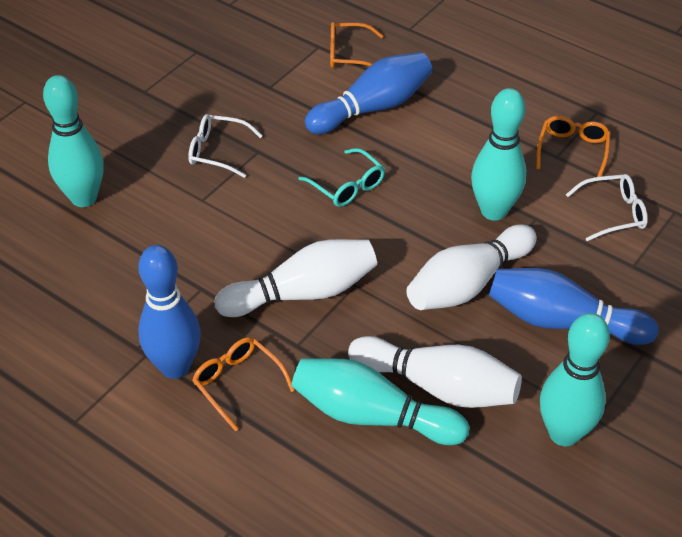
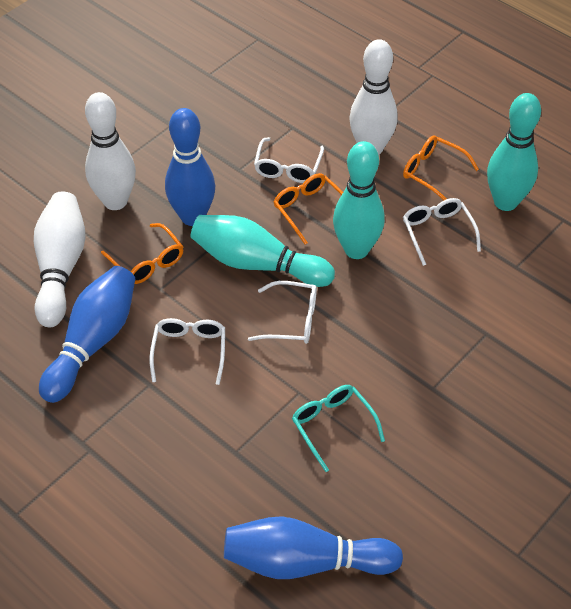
turquoise bowling pin: [43,75,104,207] [291,358,469,445] [471,88,526,221] [540,313,610,446] = 4 -> [190,215,335,287] [333,141,385,259] [487,93,541,211] = 3
white glasses: [188,114,263,178] [566,174,648,241] = 2 -> [150,318,225,385] [248,281,317,344] [254,137,324,183] [403,198,481,266] = 4

